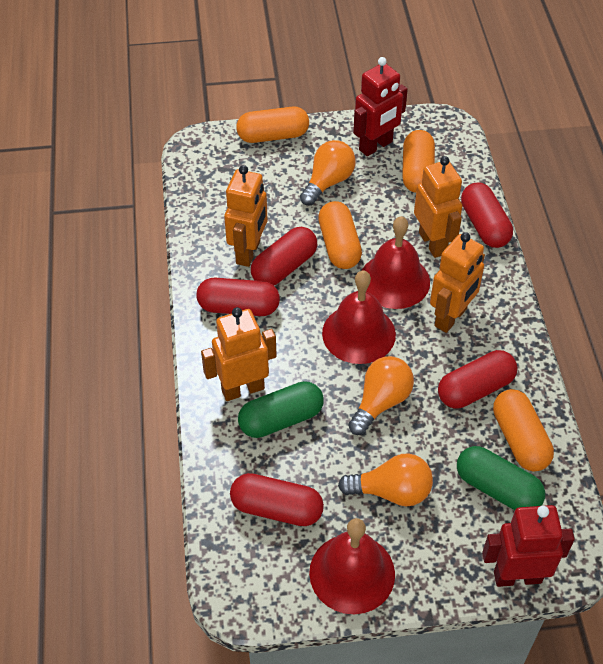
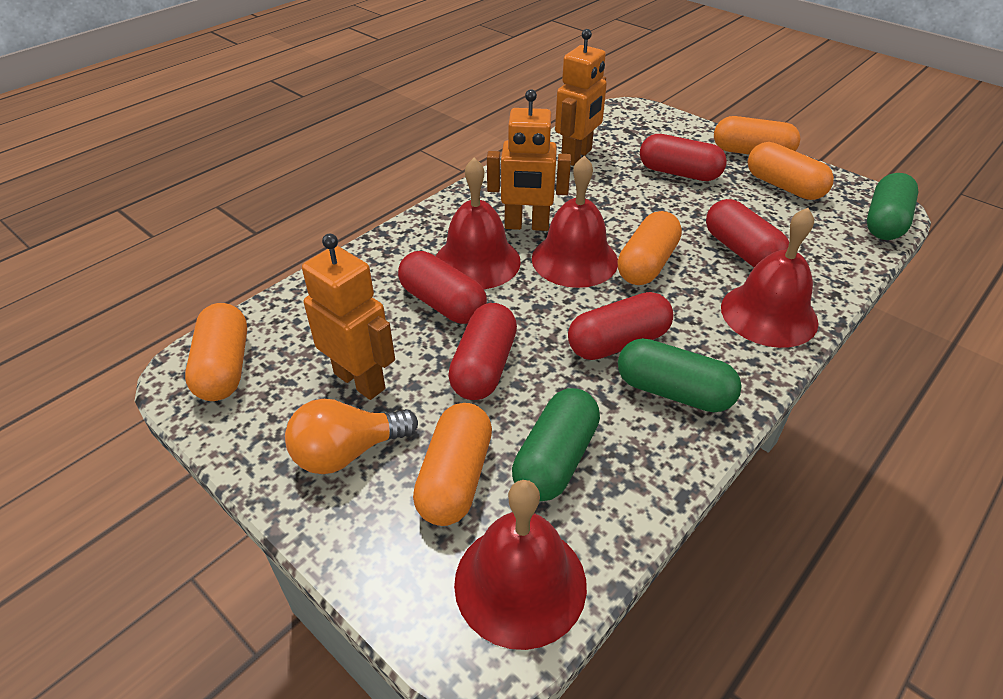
green capsule: [238,381,324,438] [457,446,545,510] = 2 -> [512,388,600,501] [618,338,742,412] [867,173,918,240] = 3
orange capsule: [236,107,309,143] [318,201,362,269] [402,130,435,193] [493,389,554,471] = 4 -> [185,303,247,401] [413,403,492,526] [618,211,682,285] [714,116,800,155] [748,142,834,200] = 5
orange light bulb: [300,140,356,206] [338,454,433,507] [348,356,414,435] = 3 -> [285,399,418,474] = 1
orange robot: [201,307,277,401] [224,165,267,267] [414,156,462,258] [430,232,485,333] = 4 -> [302,234,395,400] [487,89,571,231] [555,29,607,166] = 3
red bell: [309,518,395,614] [322,271,396,364] [362,216,430,309] = 3 -> [436,158,521,289] [454,480,587,650] [532,155,618,288] [721,208,819,348] = 4
red robot: [353,57,408,156] [482,505,575,587] = 2 -> none = 0

